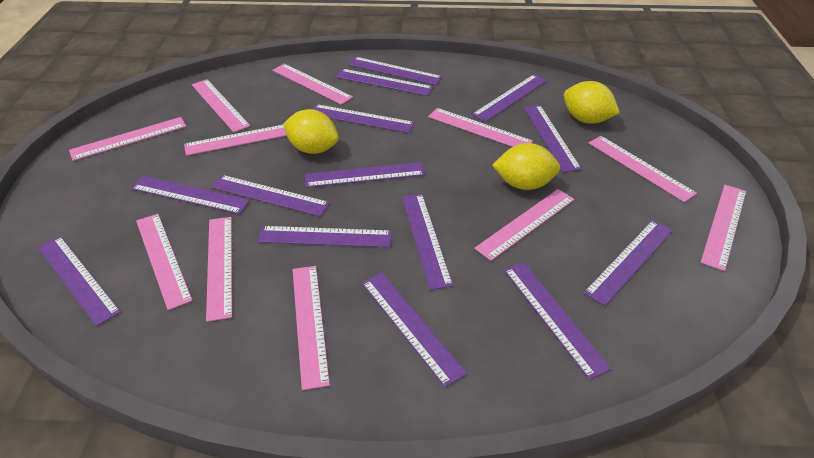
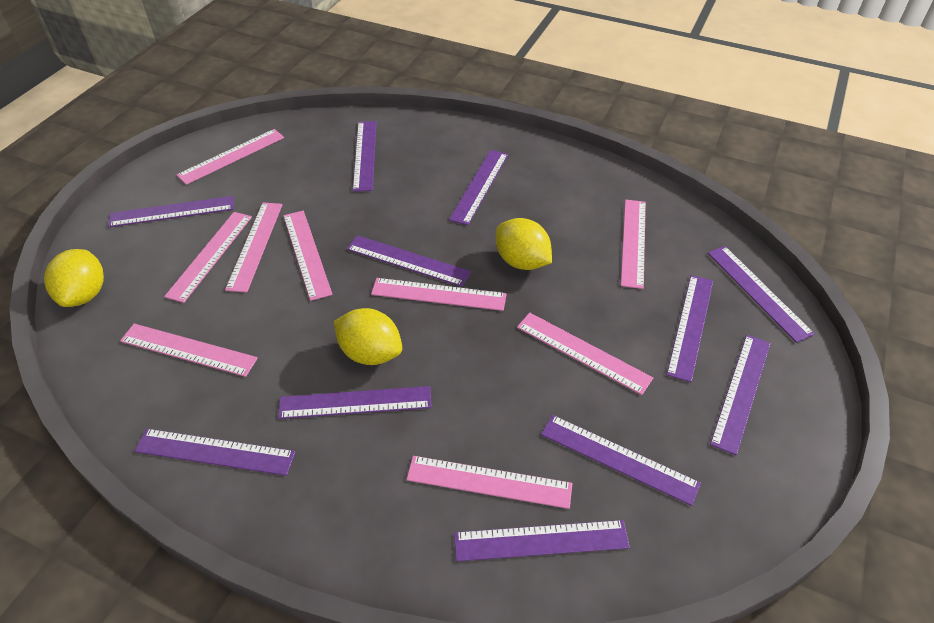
pink ruler: [69,117,186,161] [136,214,193,310] [184,125,287,156] [192,79,250,132] [206,217,232,322] [272,64,353,105] [293,266,330,390] [428,108,533,147] [474,189,575,261] [589,136,697,202] [700,185,746,271] = 11 -> [120,324,258,377] [164,212,252,303] [177,129,284,185] [225,202,282,293] [283,211,333,301] [371,278,507,311] [407,456,572,509] [517,313,653,395] [621,200,646,289] = 9
purple ruler: [38,236,121,326] [131,176,250,214] [211,175,330,216] [258,226,392,247] [305,162,425,188] [313,104,415,133] [336,69,433,96] [348,57,442,85] [362,273,467,387] [402,194,453,290] [472,74,547,122] [504,262,611,380] [524,105,582,172] [584,220,673,306] = 14 -> [108,196,234,227] [134,429,295,476] [278,386,432,419] [347,235,471,287] [353,121,376,192] [449,150,508,225] [454,520,630,561] [541,415,701,506] [667,275,713,382] [708,246,815,343] [710,335,771,455] = 11

